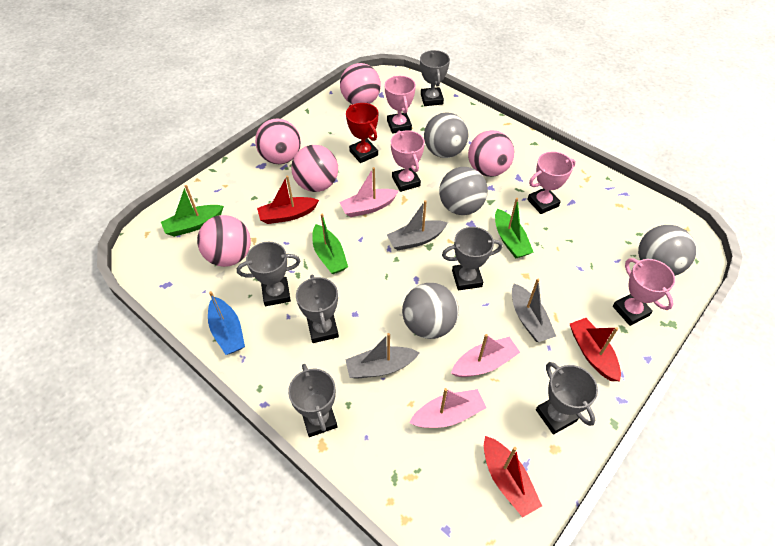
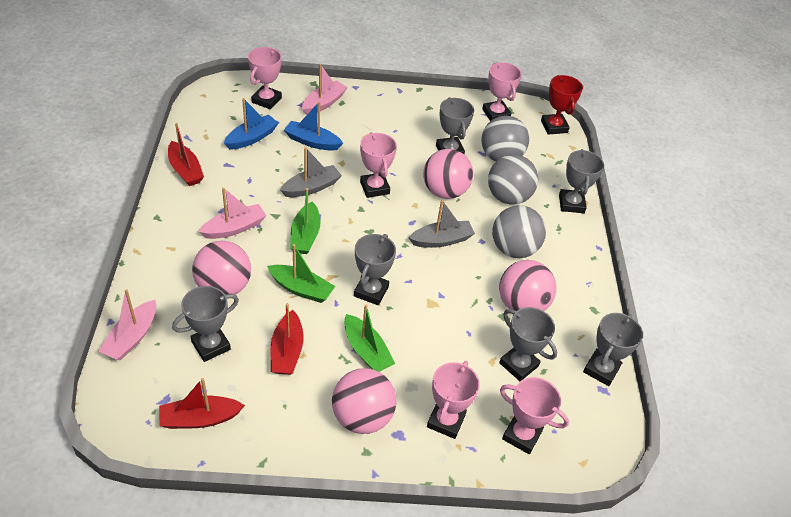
blue boat: [208,291,245,355] = 1 -> [224,98,278,149] [284,102,343,151] = 2
grey ball: [402,283,459,339] [424,112,468,158] [439,167,488,215] [638,225,696,276] = 4 -> [481,116,529,162] [488,155,538,205] [492,205,546,258] = 3
grey boat: [345,333,420,379] [387,200,448,250] [512,279,556,342] = 3 -> [280,147,342,197] [409,200,475,248] = 2
pink ball: [197,215,251,267] [255,118,301,164] [291,145,338,192] [340,63,381,104] [468,130,514,177] = 5 -> [192,241,251,295] [332,368,396,434] [423,149,473,199] [499,260,556,311] = 4
pink trophy: [384,76,416,134] [391,130,425,192] [527,151,576,214] [613,258,675,326] = 4 -> [248,47,282,109] [360,132,397,198] [427,361,480,439] [482,62,522,121] [500,377,569,454] = 5

